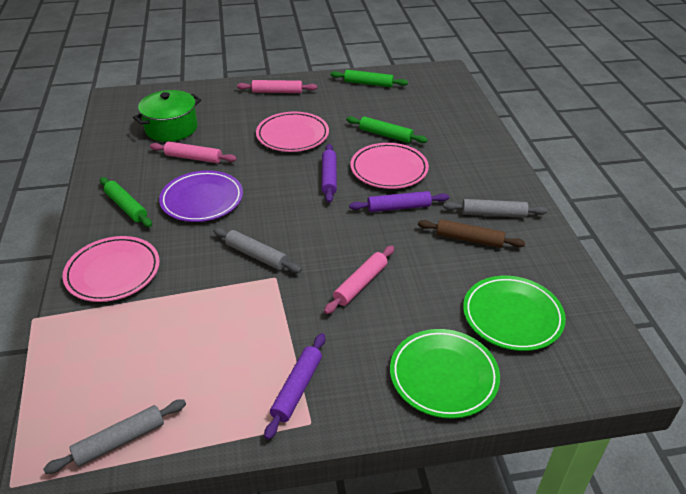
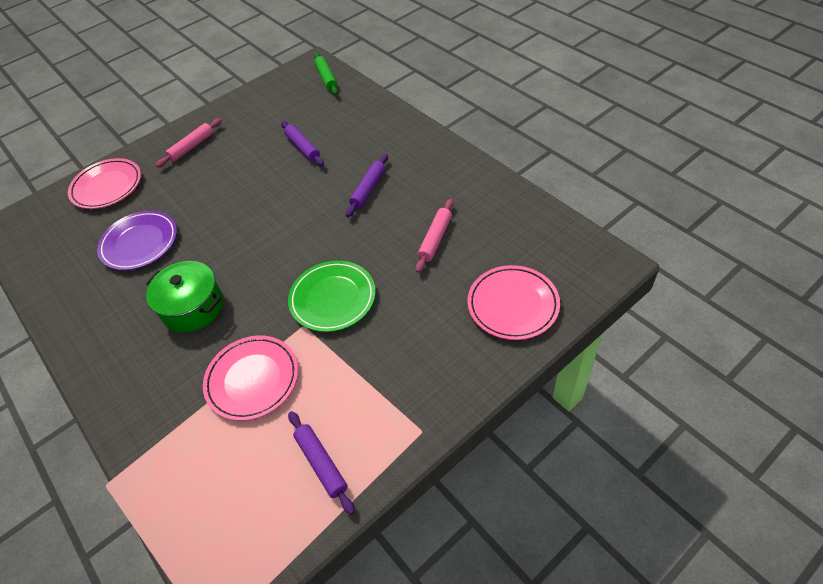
brown rolling pin: [418,219,525,248] = 1 -> none = 0
green plate: [390,329,500,419] [463,276,566,351] = 2 -> [288,261,376,332] = 1
green rolling pin: [100,177,152,227] [330,70,408,87] [346,116,428,143] = 3 -> [314,53,338,95] = 1
grey rolling pin: [43,399,186,474] [213,228,302,273] [443,199,547,218] = 3 -> none = 0
pink rolling pin: [150,141,237,163] [237,80,317,93] [324,246,394,314] = 3 -> [156,118,222,167] [415,199,453,273] = 2

